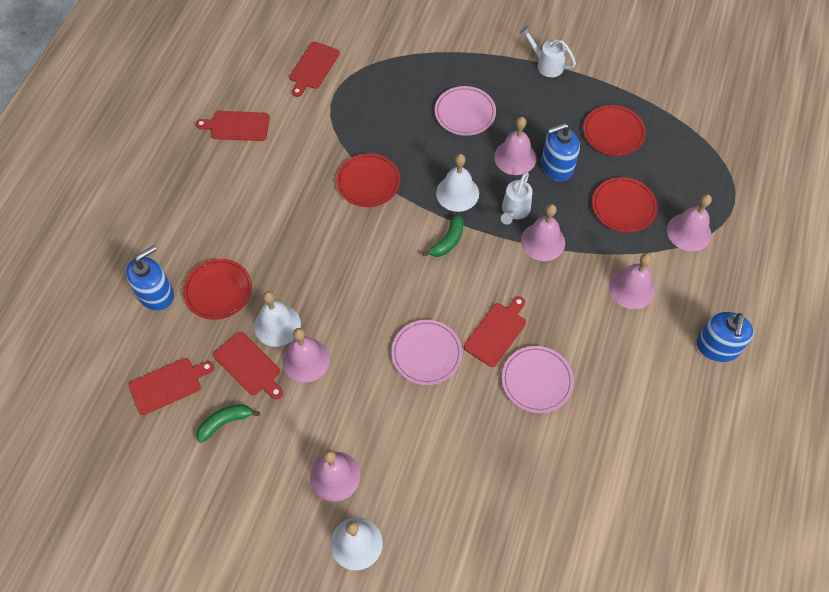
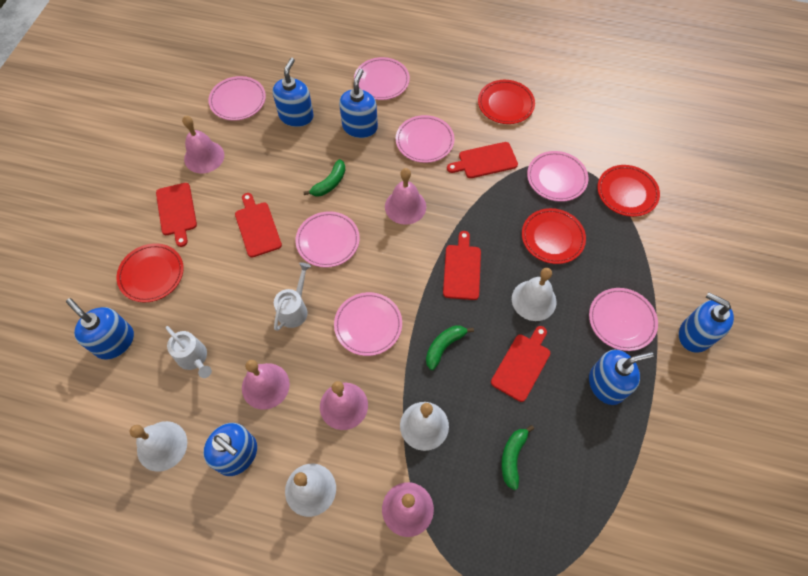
blue soap dispenser: [126,245,174,311] [541,123,580,181] [697,312,754,362] = 3 -> [66,298,134,359] [203,423,257,476] [273,58,314,127] [339,69,378,138] [589,350,654,405] [679,292,734,352] = 6
green banana: [197,404,260,443] [423,214,464,257] = 2 -> [303,159,346,196] [426,325,474,370] [501,425,534,490] = 3
pink bell: [282,328,330,383] [310,450,361,501] [494,117,536,175] [521,204,565,261] [609,253,655,309] [667,194,712,251] = 6 -> [182,116,224,173] [242,360,290,410] [320,381,368,430] [382,482,434,537] [385,168,426,225] = 5
pink plate: [391,320,462,385] [435,86,496,136] [502,346,574,413] = 3 -> [208,76,266,121] [296,211,360,268] [334,292,402,356] [354,57,410,100] [396,115,455,163] [527,151,588,202] [589,288,658,351] = 7
white bell: [254,291,301,347] [330,517,383,570] [436,154,479,212] = 3 -> [129,421,187,472] [285,464,336,517] [400,402,449,451] [512,268,557,321] = 4

